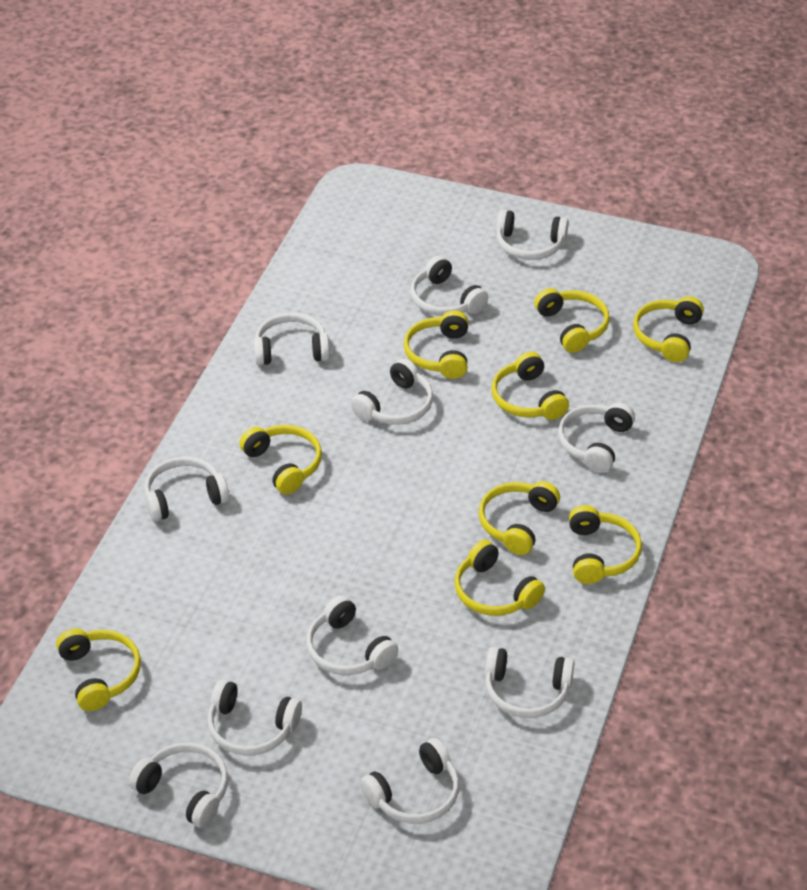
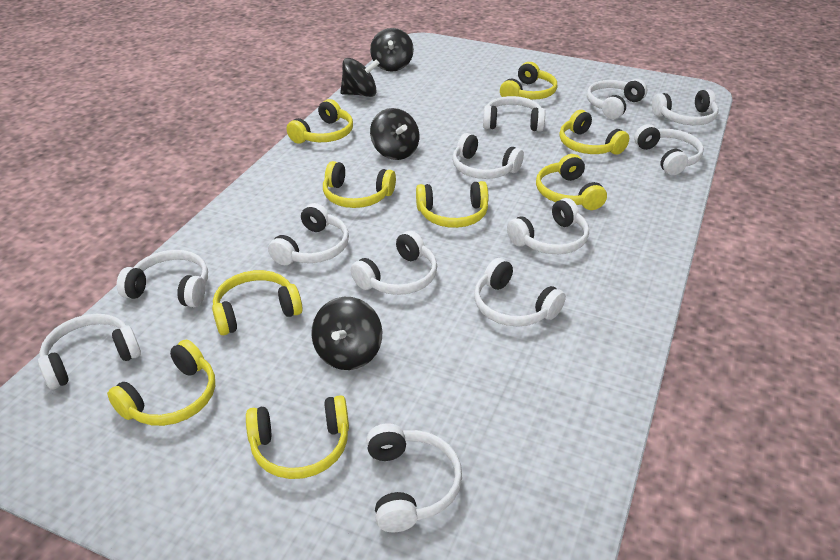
black spinning top: none = 0 -> [311,297,382,370] [340,58,380,97] [370,28,414,72] [370,108,419,160] = 4
white headphones: [129,742,228,828] [144,457,229,521] [208,679,302,756] [254,313,330,365] [307,596,398,675] [351,359,433,425] [360,738,459,824] [411,256,488,316] [485,647,574,718] [496,210,569,260] [558,402,635,473] = 11 -> [38,314,141,390] [117,250,208,307] [268,203,349,265] [351,231,437,295] [366,423,462,532] [452,133,524,179] [474,258,566,327] [483,96,545,132] [507,198,589,254] [587,79,647,119] [634,124,704,175] [652,89,719,125] = 12

